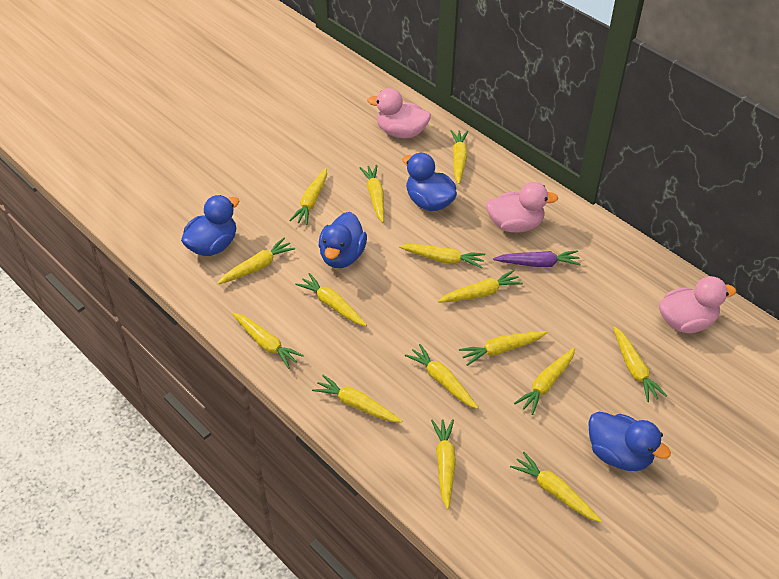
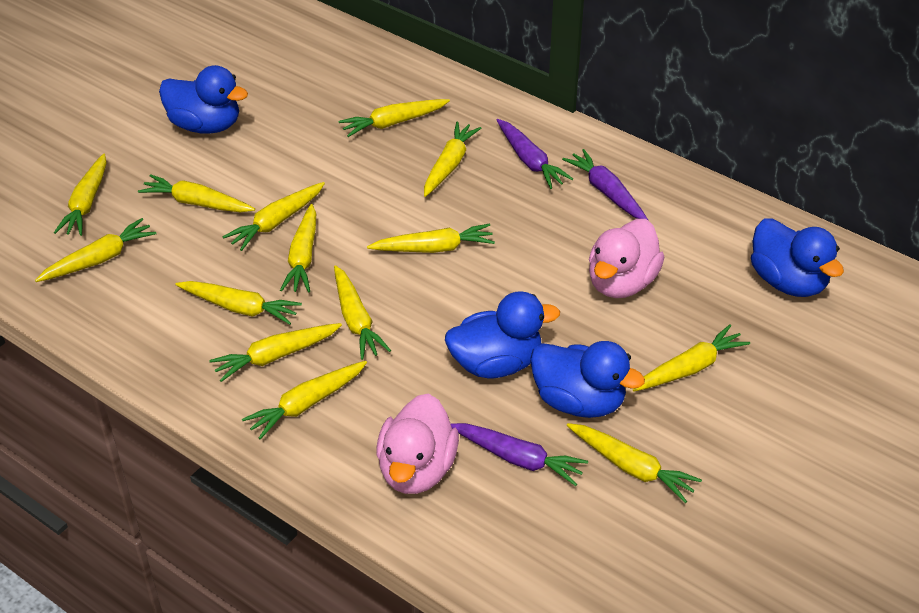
pink duck: [367,88,431,138] [486,182,558,233] [659,276,736,333] = 3 -> [376,394,459,494] [589,219,665,298] = 2
purple carrot: [493,250,581,267] = 1 -> [451,423,588,486] [497,119,573,189] [562,149,648,220] = 3
yellow carrot: [217,238,295,284] [232,313,304,369] [289,168,327,225] [295,273,367,326] [312,375,402,423] [359,165,384,223] [399,244,485,268] [405,344,479,409] [431,419,456,509] [438,270,523,303] [451,130,468,184] [459,331,548,366] [510,452,602,522] [514,347,575,415] [613,326,667,402] = 15 -> [35,218,157,282] [54,153,106,236] [138,174,255,212] [175,281,302,325] [209,323,342,382] [222,182,325,251] [242,361,367,439] [280,204,316,293] [334,265,391,360] [339,99,450,137] [367,224,495,253] [424,121,481,197] [567,423,702,503] [633,324,750,392] = 14

